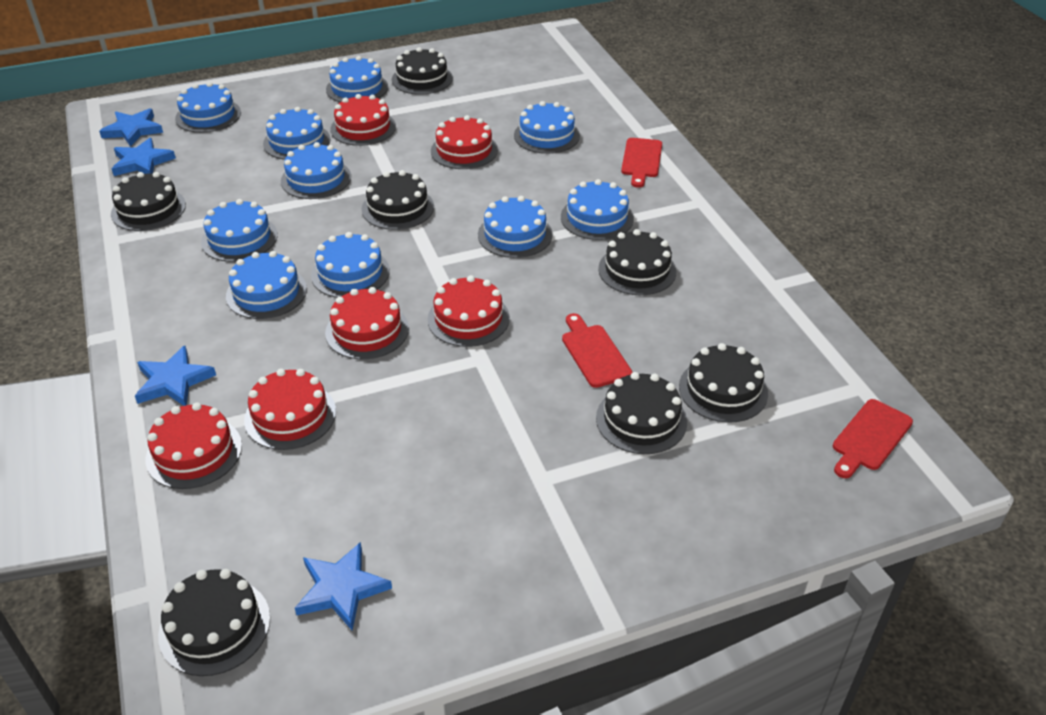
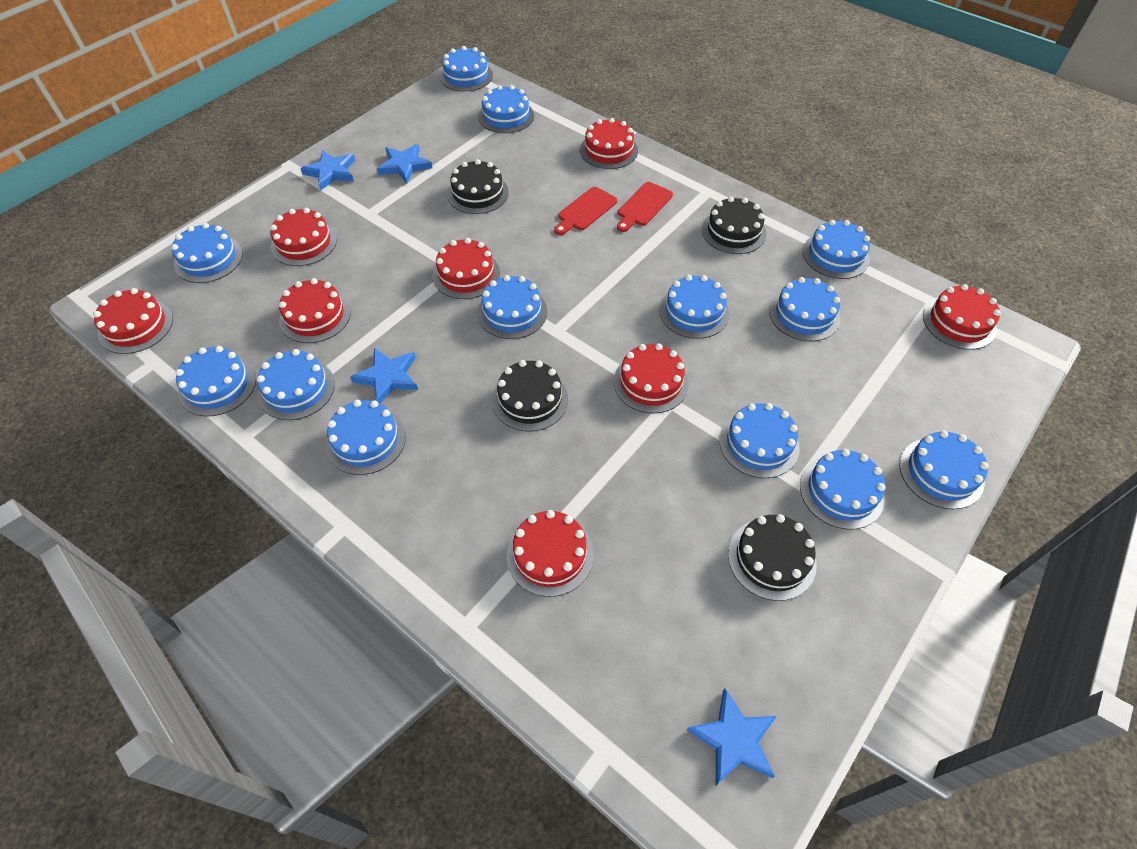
black cake: [111,172,186,231] [158,569,270,676] [361,170,434,230] [392,47,453,95] [596,372,687,454] [598,229,676,295] [679,343,768,423] = 7 -> [447,159,509,214] [492,360,568,432] [702,197,766,254] [728,514,817,601] = 4
blue cake: [175,82,241,133] [201,199,278,262] [226,251,307,319] [263,107,331,160] [281,142,351,199] [311,232,390,298] [326,56,388,102] [478,196,552,258] [514,101,580,154] [561,179,634,240] = 10 -> [171,223,243,283] [175,346,256,417] [257,349,335,420] [326,400,406,475] [440,46,493,92] [477,275,547,339] [478,85,534,133] [659,275,730,339] [719,403,800,478] [769,277,840,341] [800,449,886,529] [803,220,870,279] [899,430,989,509] = 13
red cake: [145,402,242,489] [244,369,336,450] [325,287,409,359] [330,94,396,146] [427,275,510,347] [431,115,498,169] = 6 -> [93,288,173,354] [270,208,337,266] [279,278,351,343] [433,238,500,299] [507,510,594,597] [580,118,638,169] [614,343,689,414] [923,284,1001,350] = 8
red cutting board: [562,313,632,388] [621,138,662,188] [833,399,913,478] = 3 -> [554,187,617,235] [617,182,673,232] = 2

